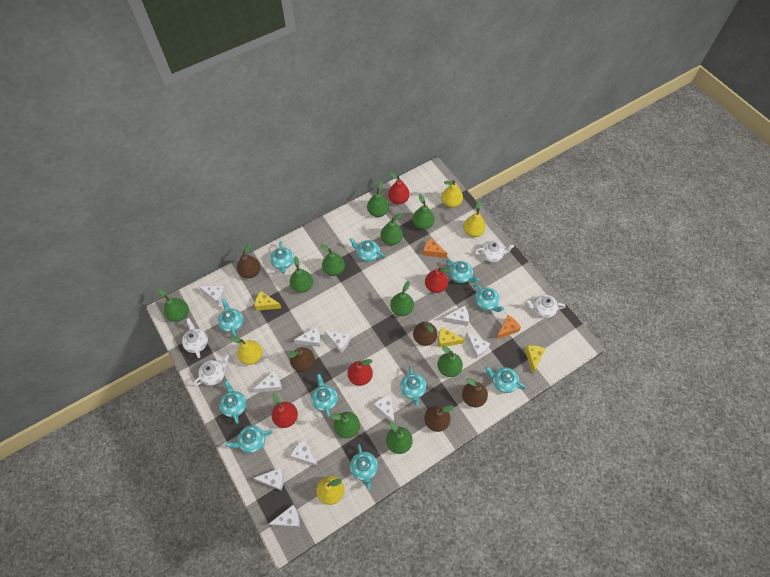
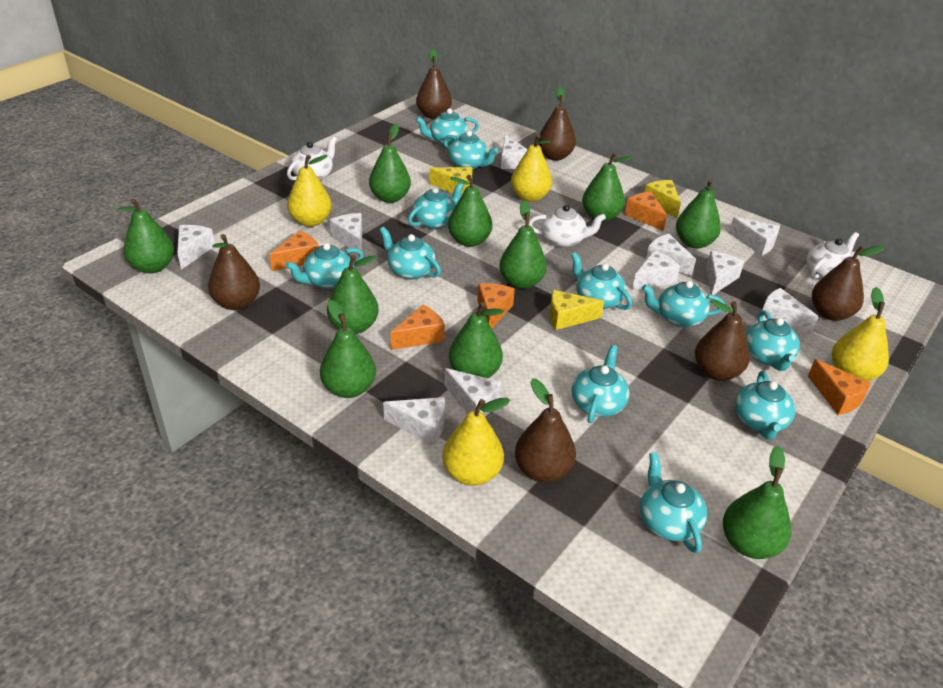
brown pear: [237,243,260,278] [289,347,315,372] [413,322,437,346] [424,405,454,432] [462,378,488,407] = 5 -> [208,234,260,310] [416,49,452,119] [515,378,576,483] [538,87,576,161] [695,299,750,381] [812,246,885,321] = 6
orange cheese: [423,238,447,258] [496,315,521,339] = 2 -> [269,230,319,271] [390,305,445,350] [477,283,515,328] [625,191,667,231] [808,359,872,415] = 5
red pear: [271,393,298,428] [348,359,373,386] [388,172,410,204] [425,267,451,293] = 4 -> none = 0
white teapot: [182,318,208,358] [193,355,229,386] [474,241,514,262] [525,295,566,318] = 4 -> [287,136,337,181] [529,205,606,248] [806,232,859,280] = 3

